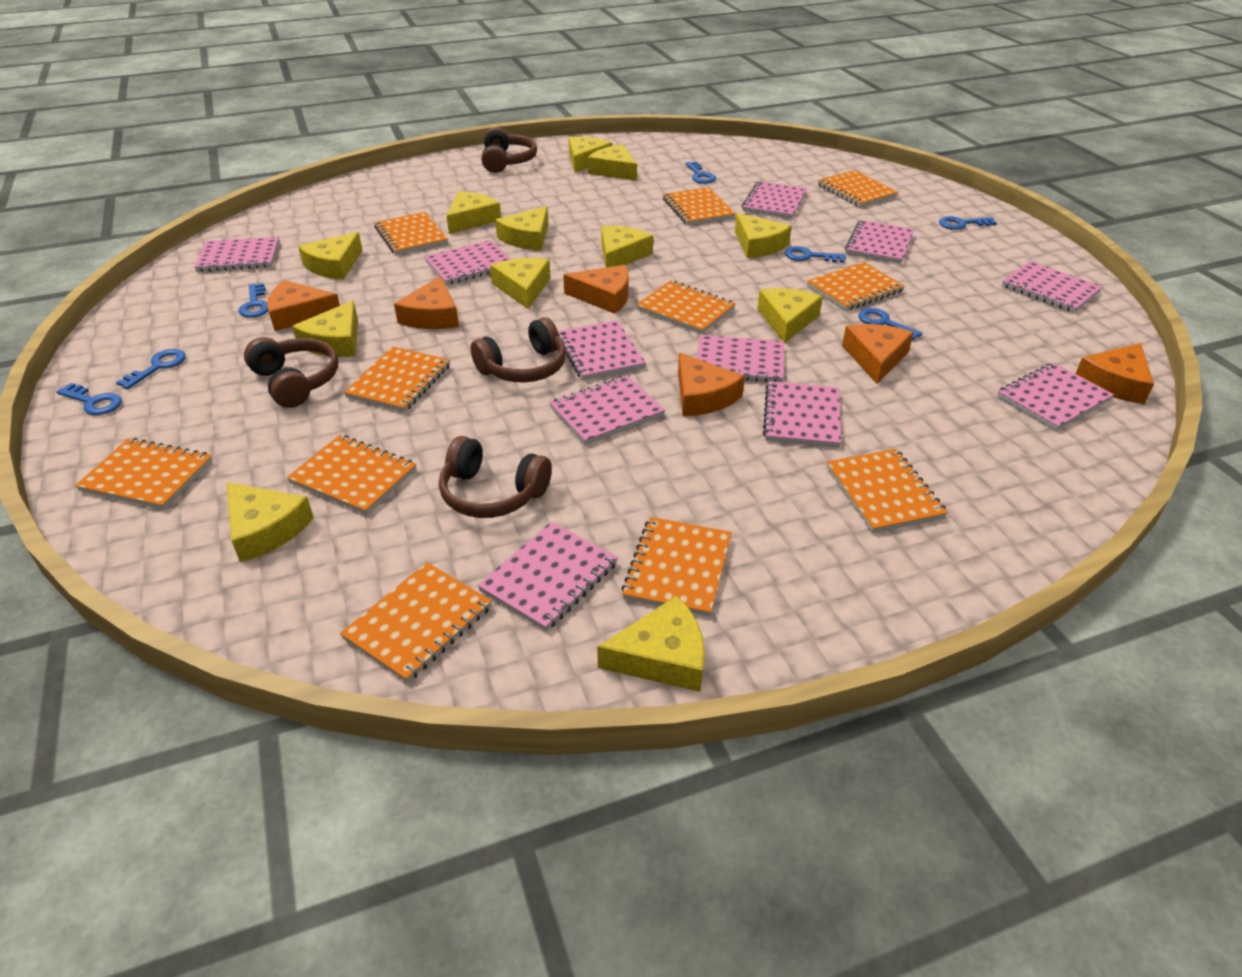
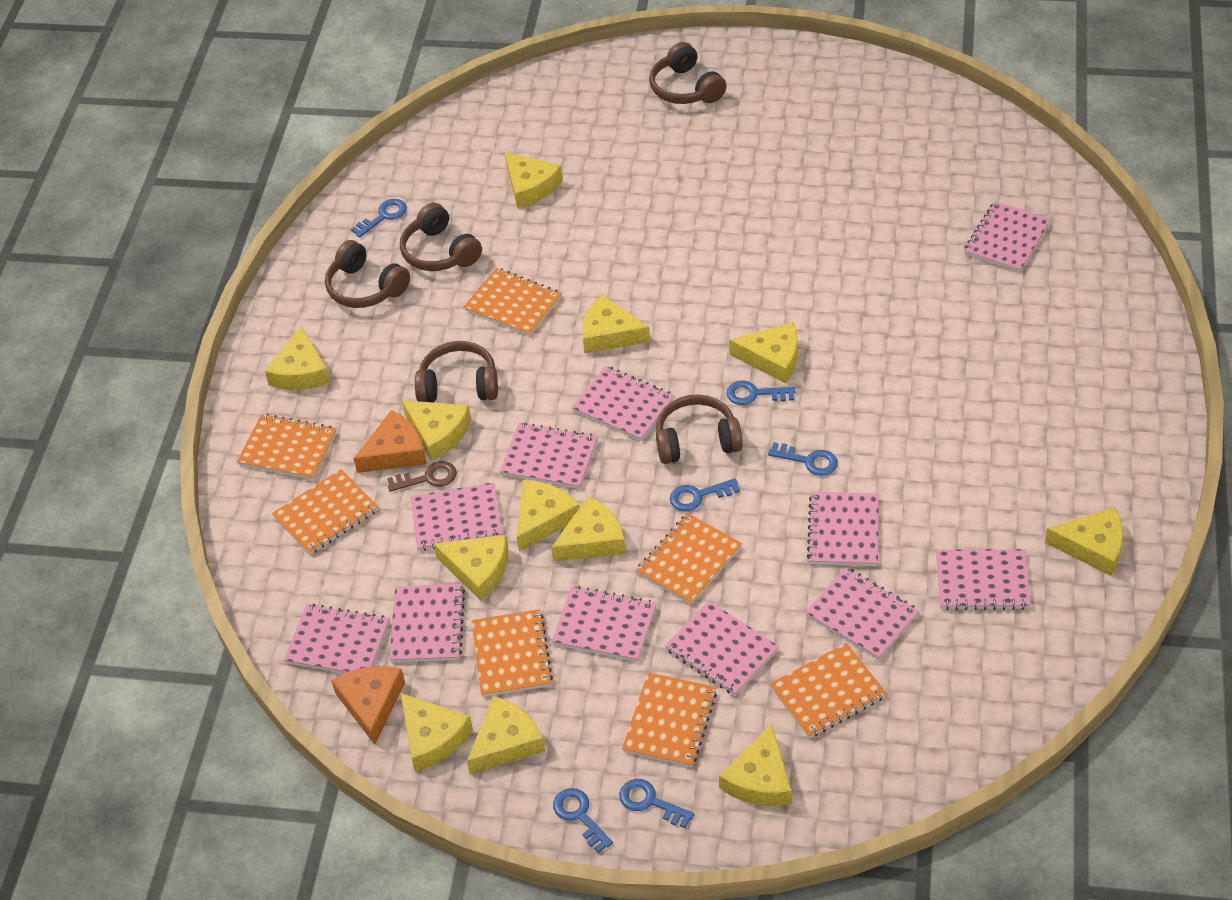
blue key: [56,383,122,415] [116,349,186,389] [239,283,268,318] [685,161,716,184] [784,246,846,263] [858,308,922,340] [939,216,997,230] = 7 -> [351,199,407,238] [553,788,613,853] [619,779,695,828] [670,478,740,511] [726,380,795,405] [768,442,838,476] = 6
brown headphones: [244,337,338,408] [439,436,552,518] [470,317,566,383] [481,127,537,173] = 4 -> [325,240,410,308] [400,203,482,271] [415,341,498,403] [649,42,726,104] [656,394,743,464] = 5
brown key: none = 0 -> [387,461,457,492] = 1
orange cheese: [267,280,340,331] [394,276,459,329] [563,265,629,314] [678,353,745,416] [842,324,914,384] [1076,343,1154,404] = 6 -> [331,666,405,745] [354,410,427,473] = 2
orange notebook: [75,438,213,510] [287,435,417,515] [340,562,492,683] [344,346,450,412] [374,212,448,255] [621,517,732,617] [636,280,736,334] [663,187,736,225] [807,262,905,311] [817,170,898,207] [826,449,948,533] = 11 -> [237,414,337,480] [272,469,378,555] [464,268,562,336] [472,609,553,697] [622,672,717,767] [636,513,742,605] [770,643,887,738] = 7

